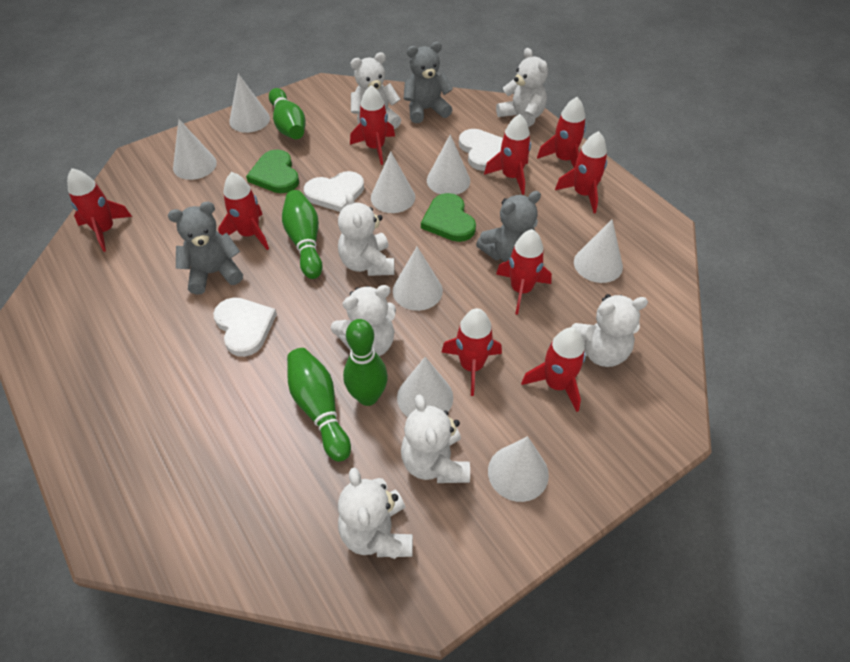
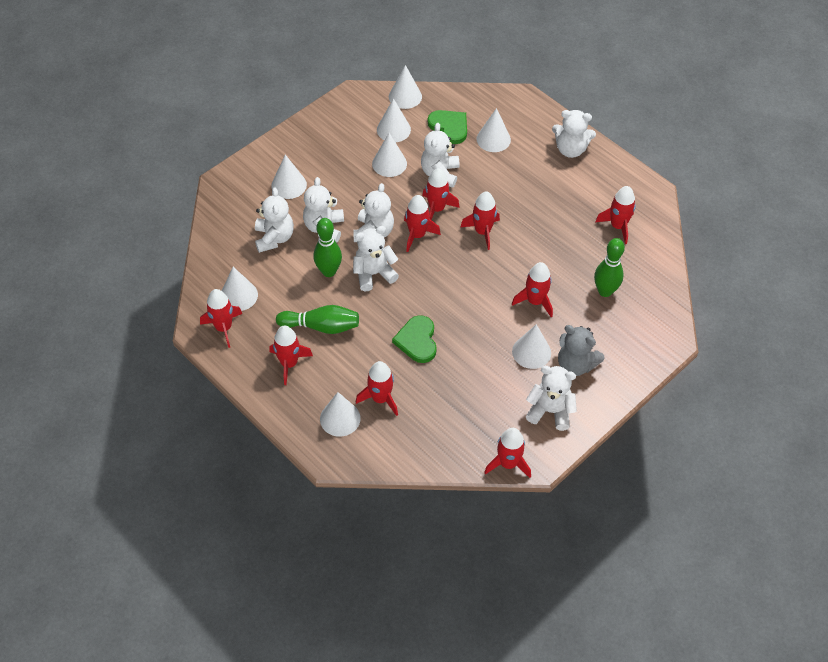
green bowling pin: [269,88,306,139] [282,190,323,279] [287,348,351,462] [343,319,388,406] = 4 -> [276,305,359,334] [313,218,342,277] [594,238,625,297] = 3
grey teddy bear: [168,201,243,295] [404,42,453,123] [476,191,541,262] = 3 -> [558,325,605,376] = 1
white heart: [213,297,277,357] [304,171,364,212] [459,129,503,171] = 3 -> none = 0

